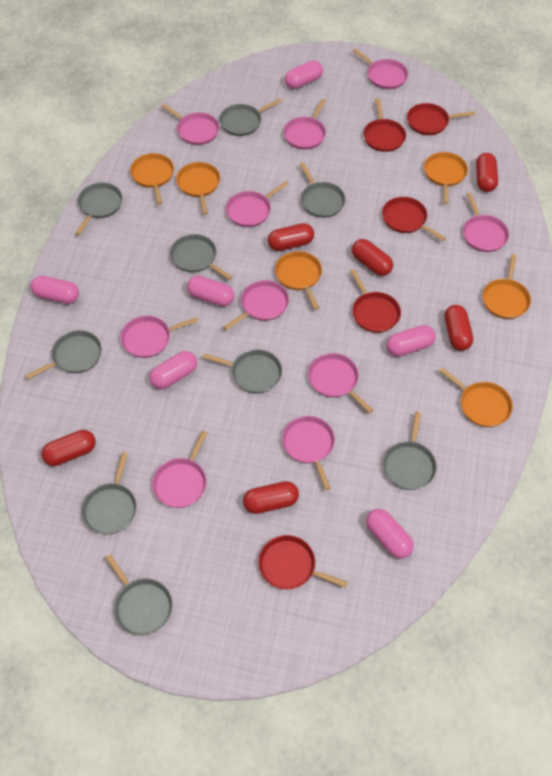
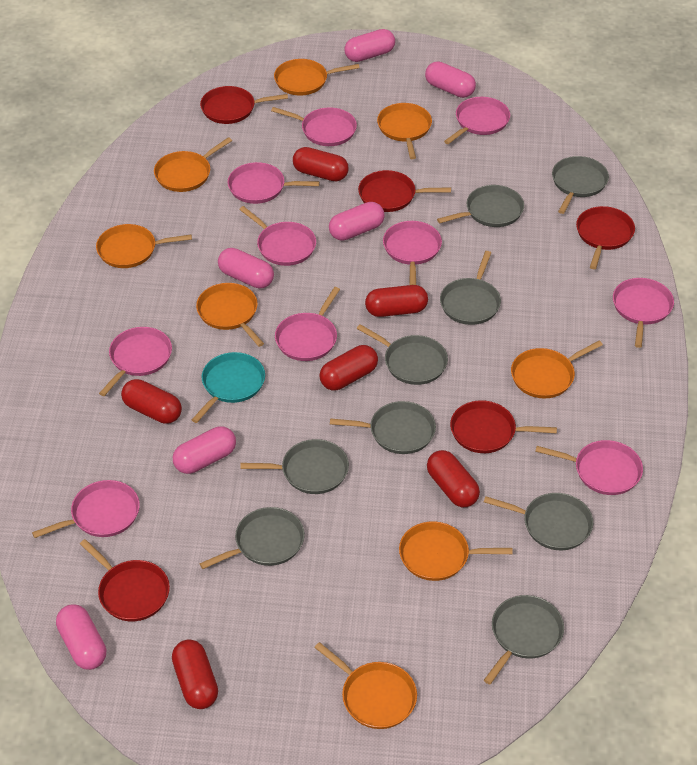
orange pan: [130,153,174,205] [176,162,220,215] [275,251,322,310] [424,152,468,204] [440,367,513,427] [483,254,531,319] = 6 -> [96,224,192,268] [154,137,232,192] [196,283,264,347] [274,59,360,96] [314,642,417,729] [377,103,432,159] [399,521,513,581] [511,341,603,398] = 8
turquoise pan: none = 0 -> [192,352,265,423] = 1

